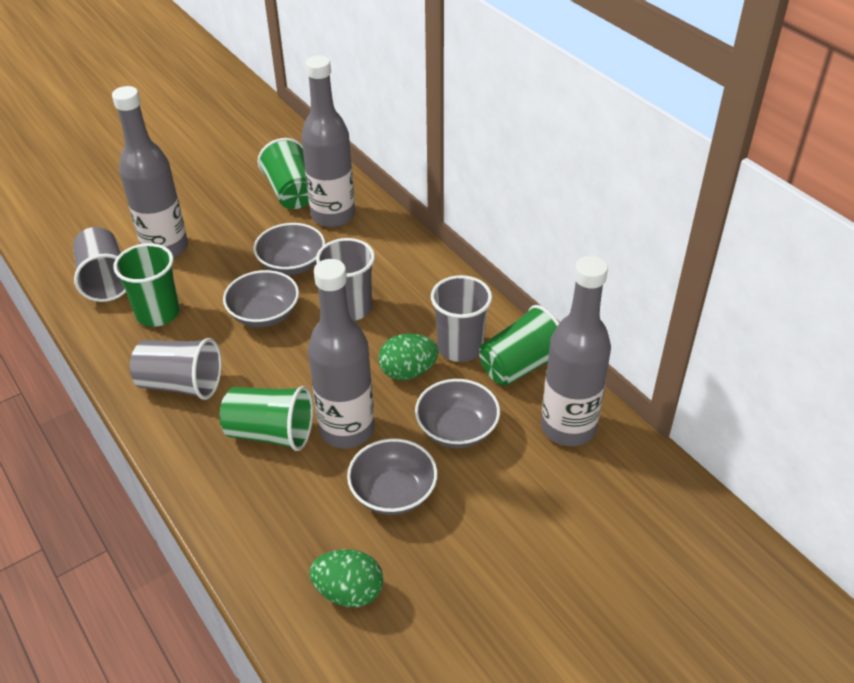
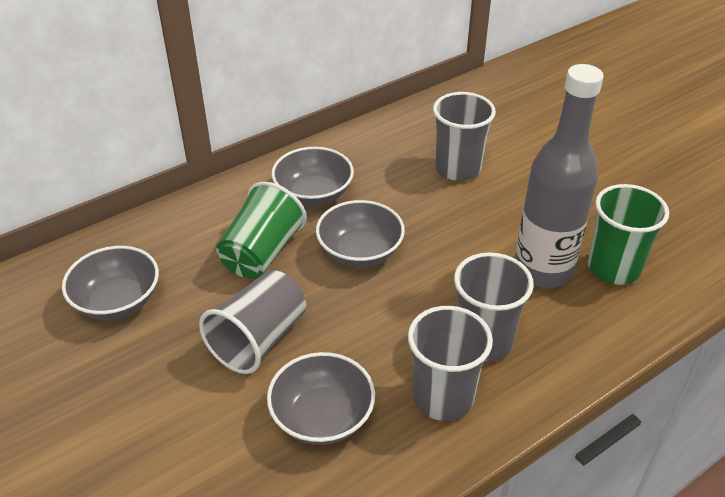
green cup: [113,243,180,327] [219,386,313,451] [258,138,309,209] [479,305,559,386] = 4 -> [216,182,307,279] [588,184,669,285] = 2
green egg: [309,549,383,607] [378,333,439,380] = 2 -> none = 0
grey bottle: [112,86,188,258] [301,55,355,227] [308,259,375,449] [541,256,611,446] = 4 -> [515,64,604,288] = 1

